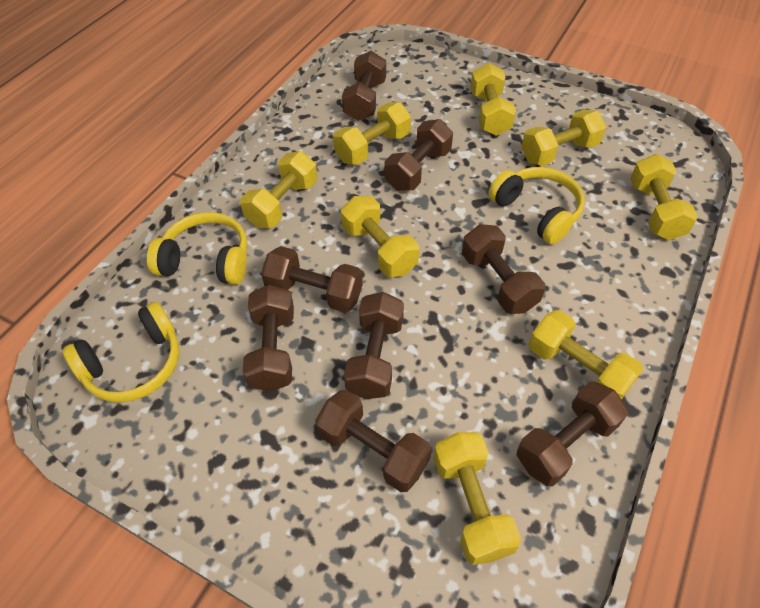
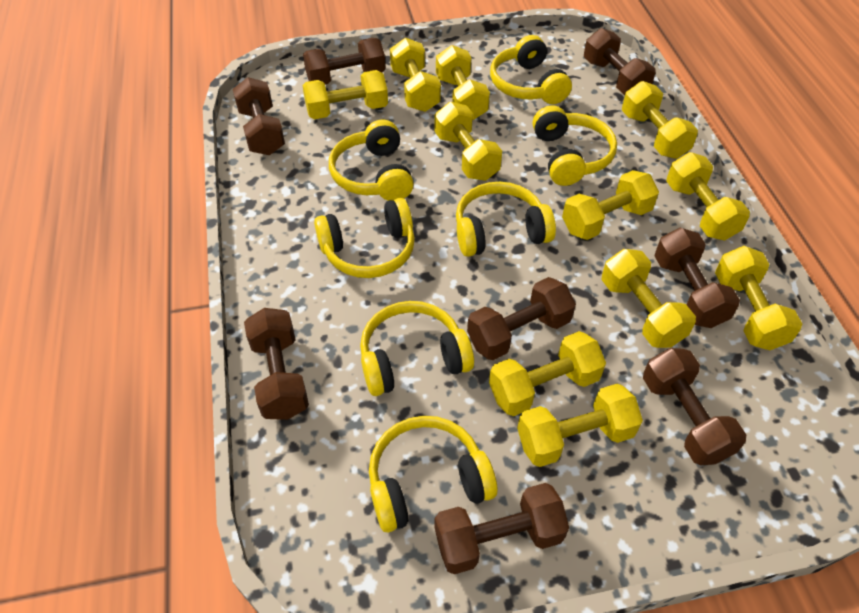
yellow dumbbell: [240,151,317,228] [333,102,411,165] [341,196,419,277] [433,432,521,565] [470,63,516,136] [521,109,606,166] [529,310,643,399] [630,154,698,240] = 8 -> [302,70,388,119] [390,38,441,112] [434,102,502,181] [436,45,490,120] [489,331,606,416] [517,383,643,467] [562,170,659,240] [602,249,696,348] [622,81,698,159] [666,152,750,241] [715,246,802,350] = 11
yellow headphones: [62,302,179,402] [147,212,248,285] [489,167,585,245] = 3 -> [314,198,415,278] [329,120,414,201] [360,301,474,396] [369,416,497,532] [456,182,556,257] [490,35,572,104] [533,105,617,186] = 7

